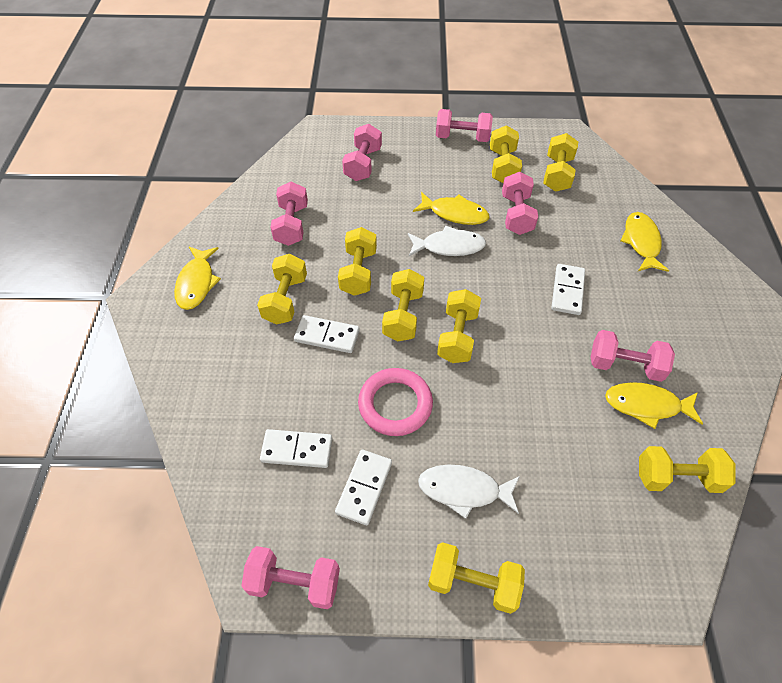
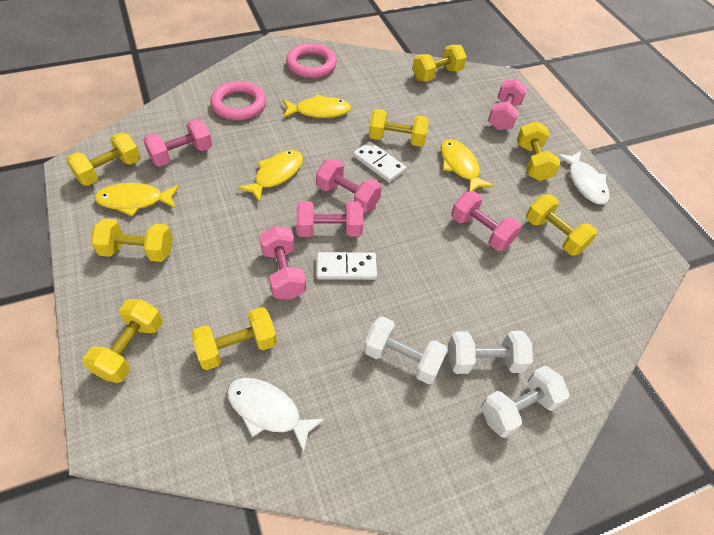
pink ring: [358,368,433,436] = 1 -> [211,81,266,120] [286,43,337,78] = 2
white domino: [260,429,332,468] [294,315,360,353] [335,450,392,525] [551,264,585,315] = 4 -> [317,252,377,280] [353,141,406,183] = 2
white dumbbell: none = 0 -> [364,316,448,384] [448,331,533,374] [481,366,570,438] = 3

